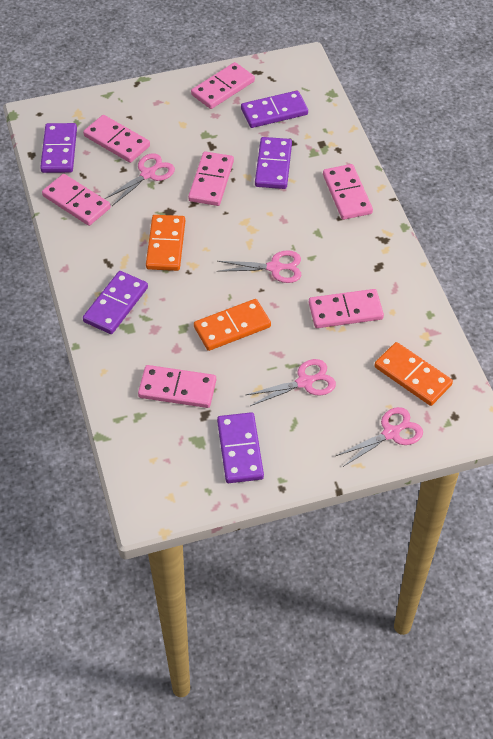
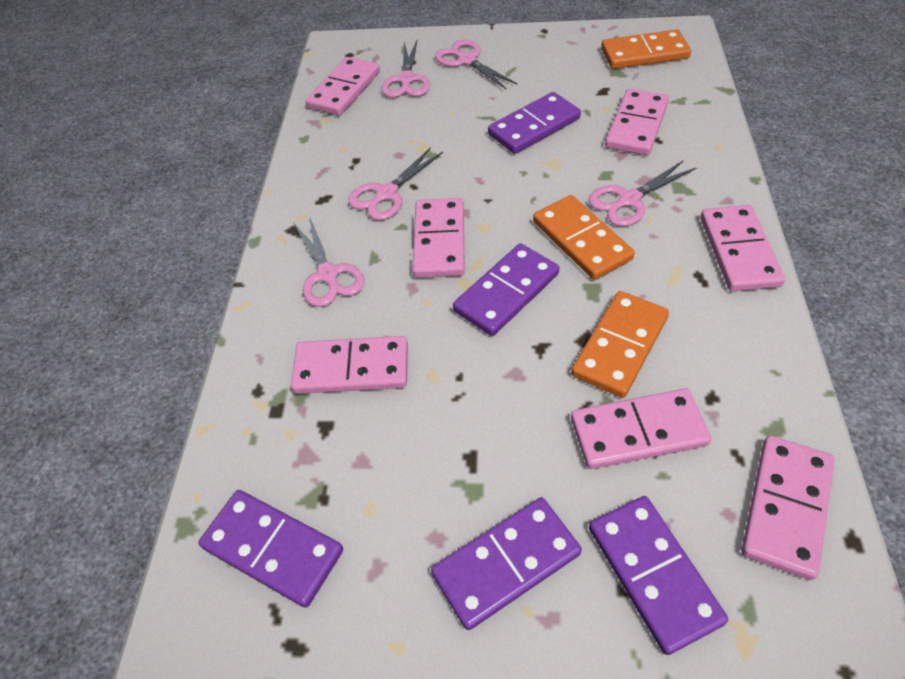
pink scissors: [104,153,175,206] [217,250,301,283] [246,359,336,406] [336,407,423,467] = 4 -> [293,218,364,307] [348,147,443,221] [382,39,430,98] [435,39,518,90] [589,160,697,226] = 5

